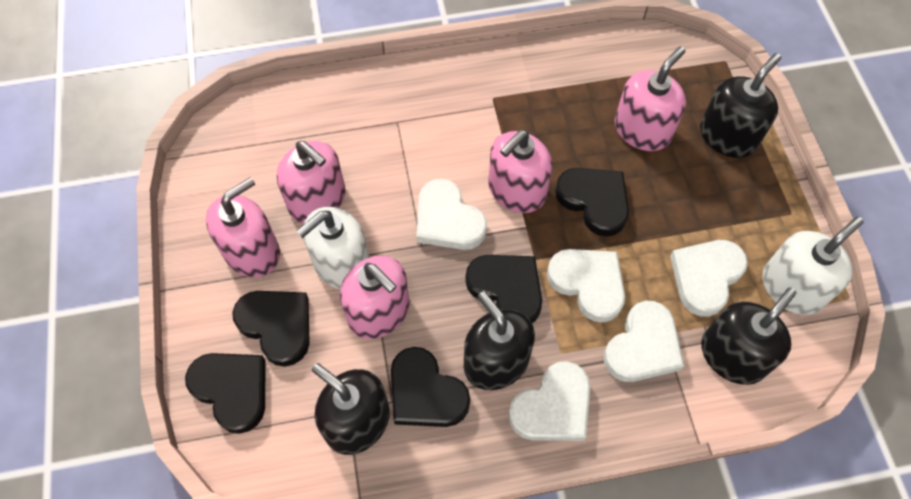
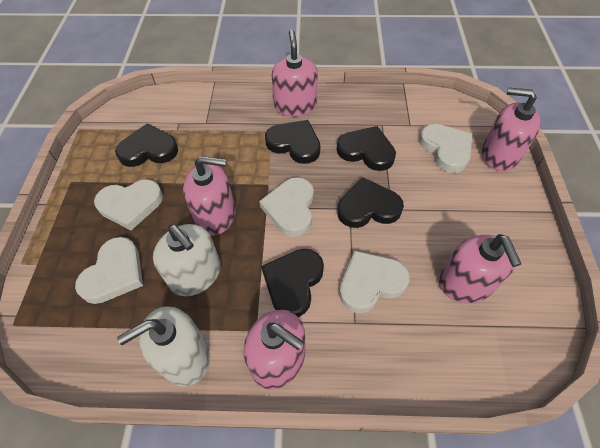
black soap dispenser: [312,363,390,455] [464,291,535,390] [700,53,781,158] [701,287,797,385] = 4 -> none = 0

